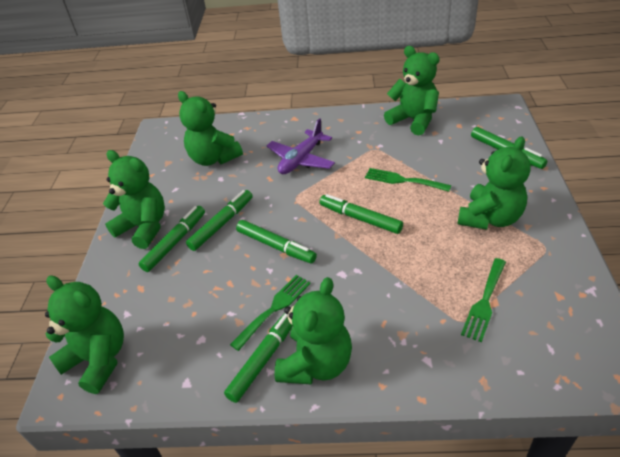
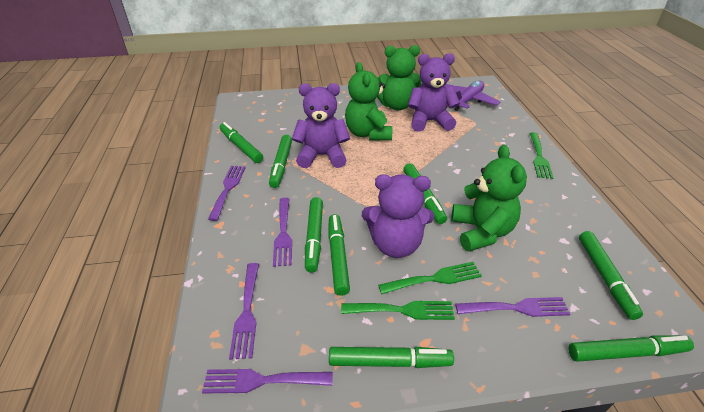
green marker: [139,206,205,272] [186,190,253,251] [224,313,293,403] [236,220,317,264] [319,194,403,234] [471,127,547,169] = 6 -> [220,122,263,163] [269,135,292,188] [305,197,323,273] [328,214,350,296] [329,347,454,368] [403,163,447,224] [569,336,694,362] [579,231,643,320] = 8
green teddy bear: [45,275,124,394] [103,150,165,249] [178,91,243,166] [275,277,352,385] [384,46,440,135] [458,136,531,230] = 6 -> [345,62,392,140] [377,45,421,110] [451,145,527,252] = 3
purple fork: none = 0 -> [202,369,333,394] [208,166,246,221] [229,263,259,360] [273,198,292,267] [455,297,570,317] = 5
purple teddy bear: none = 0 -> [292,83,350,168] [362,174,434,258] [408,53,460,132] = 3

